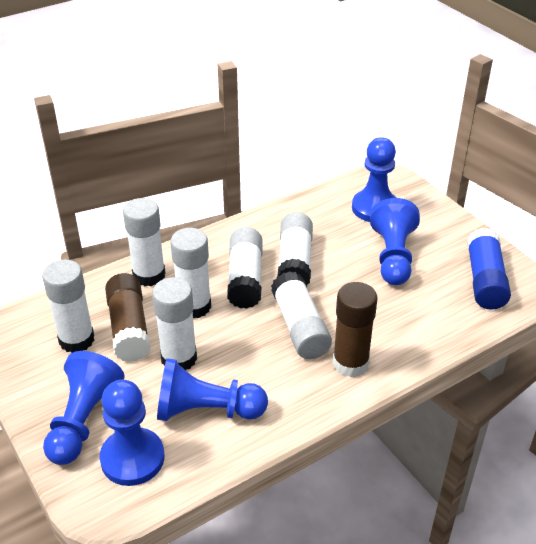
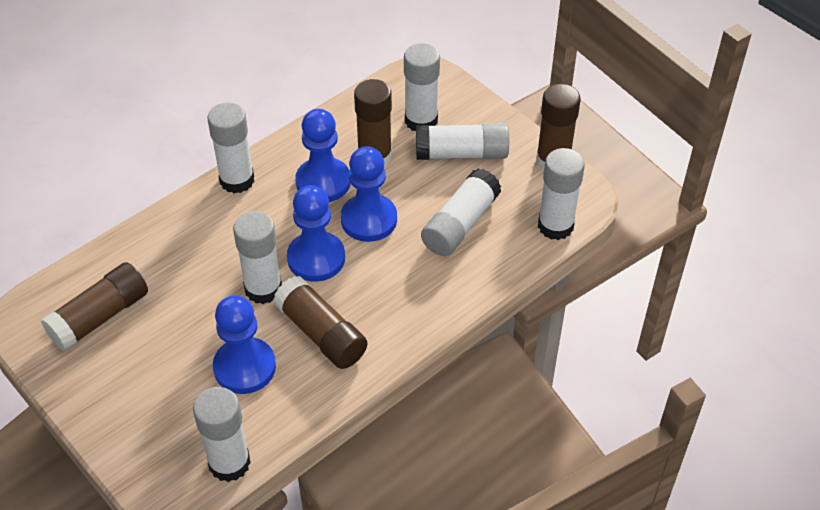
blue glue stick: [467,228,511,310] = 1 -> none = 0
blue pawn: [43,351,125,465] [100,380,165,486] [157,358,268,421] [352,137,396,222] [370,198,420,285] = 5 -> [213,296,276,394] [287,185,345,282] [295,109,351,202] [341,146,397,242] = 4
brown glue stick: [105,273,150,362] [333,282,378,377] = 2 -> [41,262,148,351] [273,276,367,369] [354,79,392,166] [536,84,581,171] = 4

